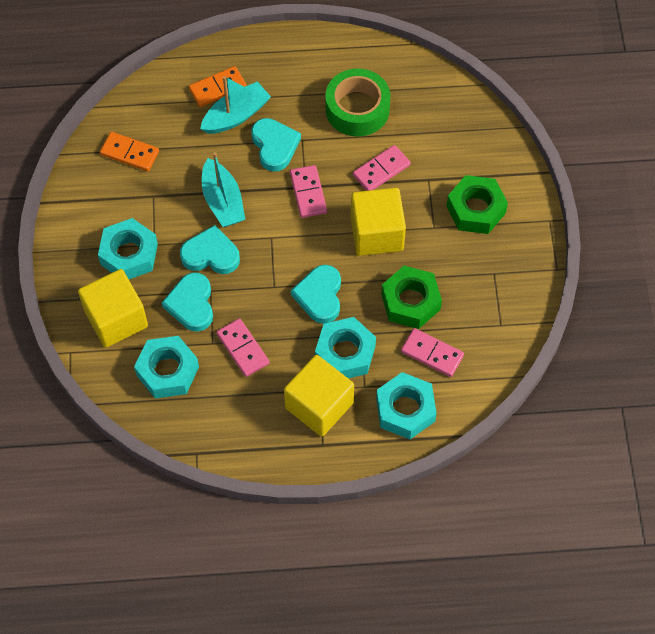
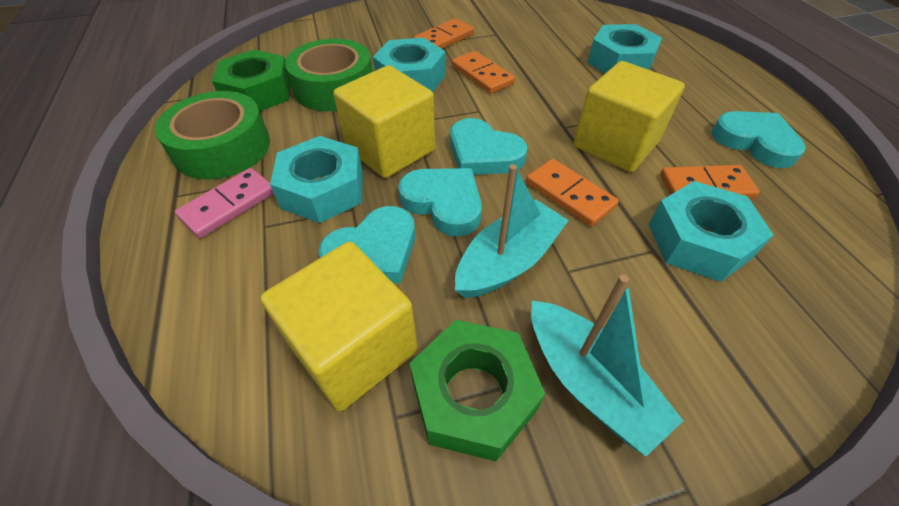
green tape: [325,69,390,137] = 1 -> [155,91,270,179] [285,39,373,111] = 2
orange domino: [100,132,159,171] [189,66,246,107] = 2 -> [414,18,474,49] [452,51,515,94] [526,159,619,226] [660,165,760,199] = 4
pink domino: [216,318,269,377] [290,165,327,218] [353,145,411,191] [401,328,464,377] = 4 -> [175,168,274,238] = 1

